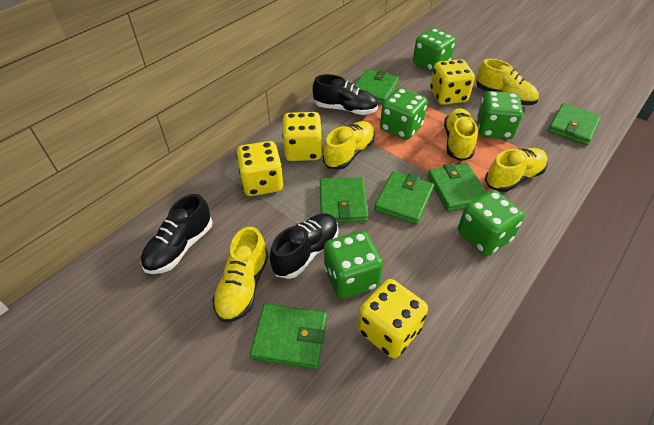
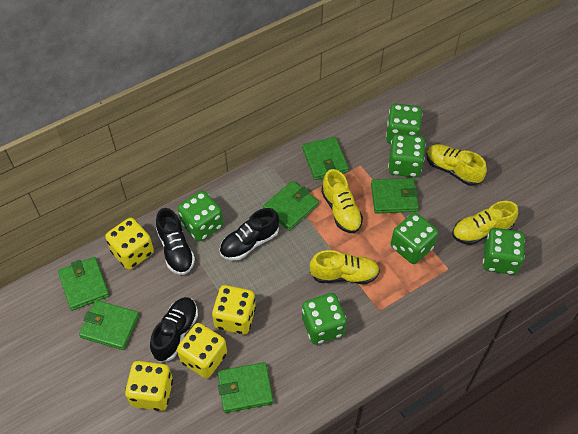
green dice: [324,231,383,299] [380,88,427,140] [413,28,456,73] [458,190,525,256] [477,91,523,139] = 5 -> [178,191,223,242] [302,293,347,344] [386,104,422,144] [388,134,425,177] [391,212,438,264] [483,228,525,275] = 6
yellow shoe: [212,227,269,323] [323,121,375,170] [444,108,478,161] [476,59,539,105] [485,148,548,192] = 5 -> [310,250,380,284] [321,169,363,233] [426,144,487,186] [452,201,518,245] = 4

